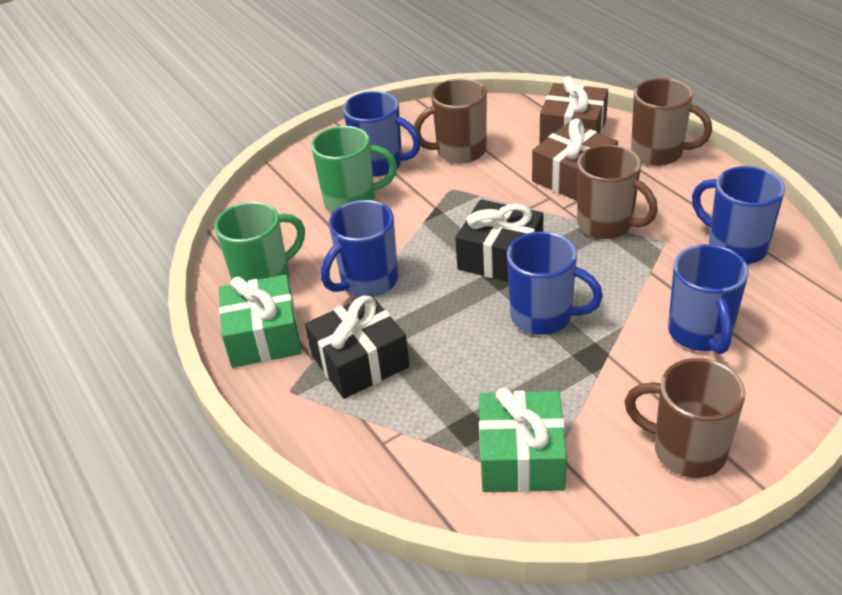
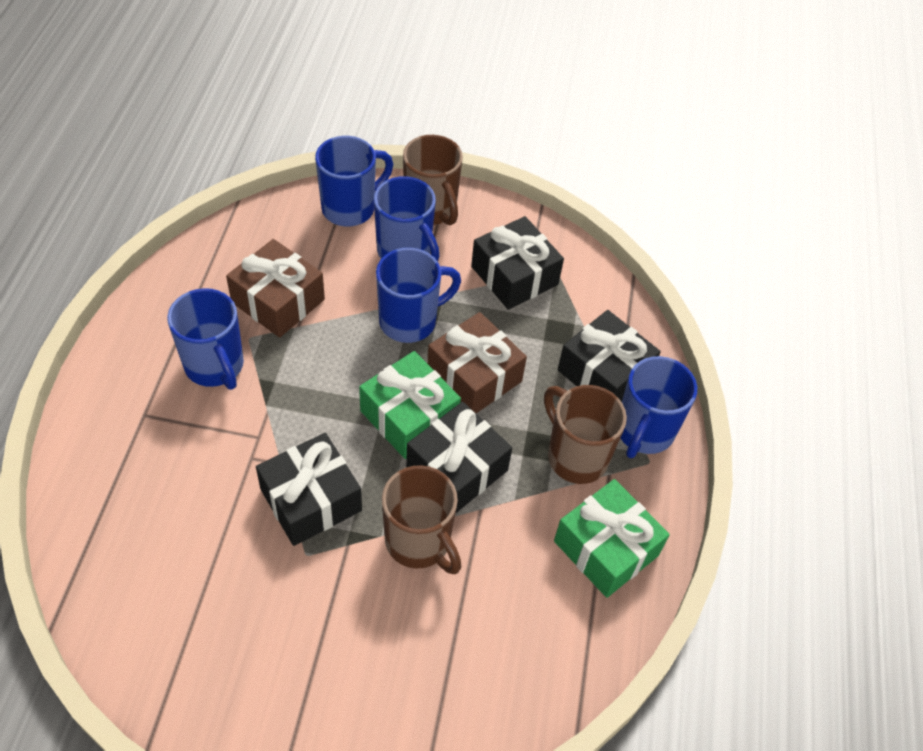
black gift: [305,294,410,399] [455,199,543,282] = 2 -> [256,433,362,546] [406,402,512,513] [471,216,564,310] [558,310,661,402] = 4
brown mug: [414,78,487,164] [577,145,658,239] [624,358,745,478] [631,78,712,166] = 4 -> [382,465,461,574] [403,135,463,225] [544,385,627,484] = 3
green mug: [214,201,305,282] [311,126,397,212] = 2 -> none = 0

